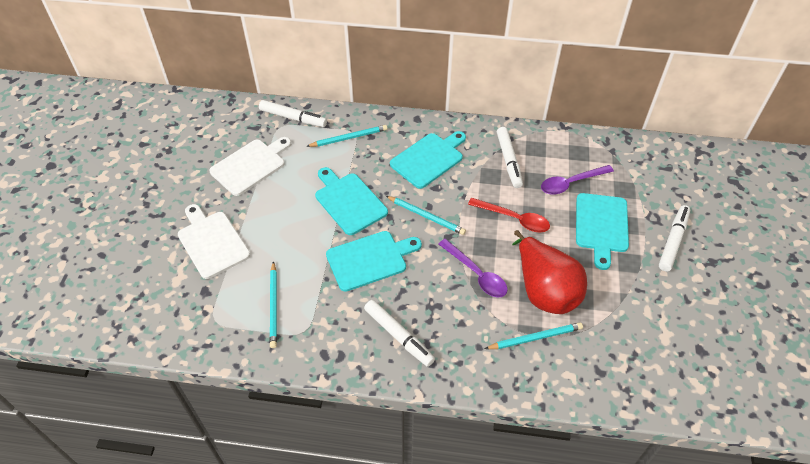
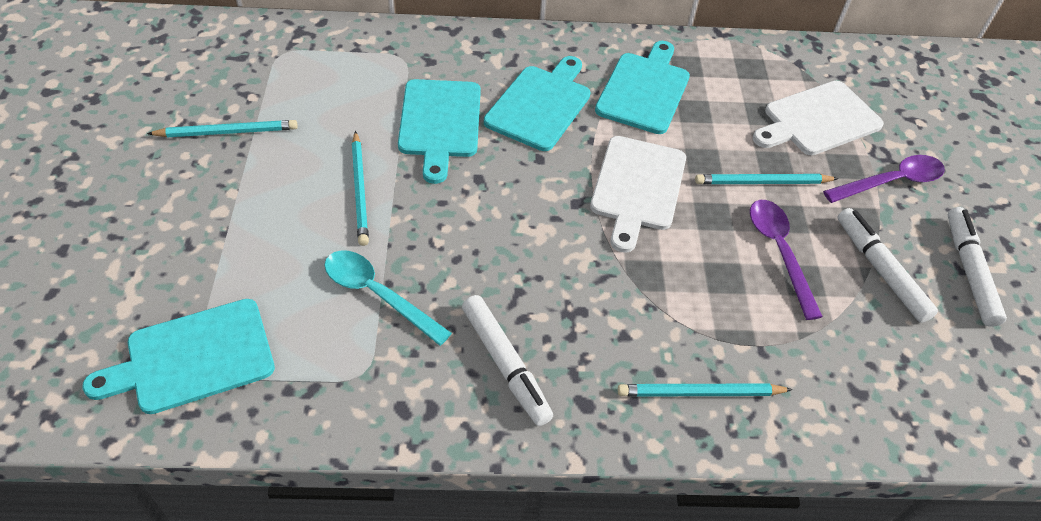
red pear: [512,230,587,314] = 1 -> none = 0
red spoon: [468,198,550,232] = 1 -> none = 0
turquoise spoon: none = 0 -> [325,250,452,346] = 1
white marker: [259,100,327,127] [364,300,435,367] [497,127,523,188] [659,205,690,271] = 4 -> [462,295,553,426] [837,208,938,323] [948,207,1007,327] = 3

